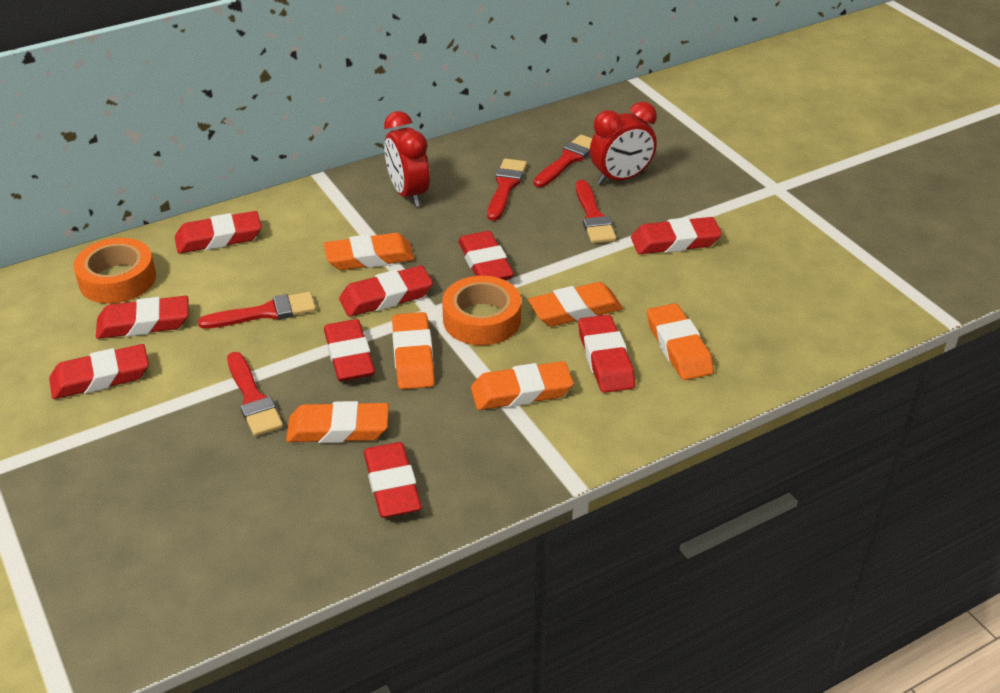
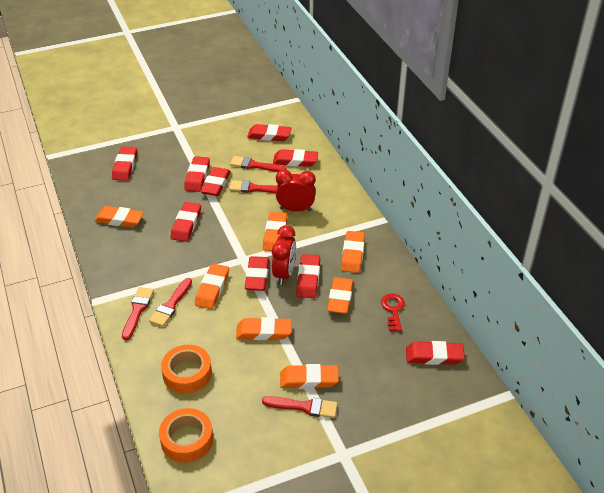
orange eraser: [286,401,389,443] [324,233,415,270] [392,312,435,389] [471,361,574,410] [528,282,623,327] [647,303,714,380] = 6 -> [94,206,144,228] [195,264,229,309] [236,317,292,340] [263,211,287,251] [280,364,339,389] [327,277,353,314] [341,231,365,273] = 7
red key: none = 0 -> [381,294,405,332] = 1

